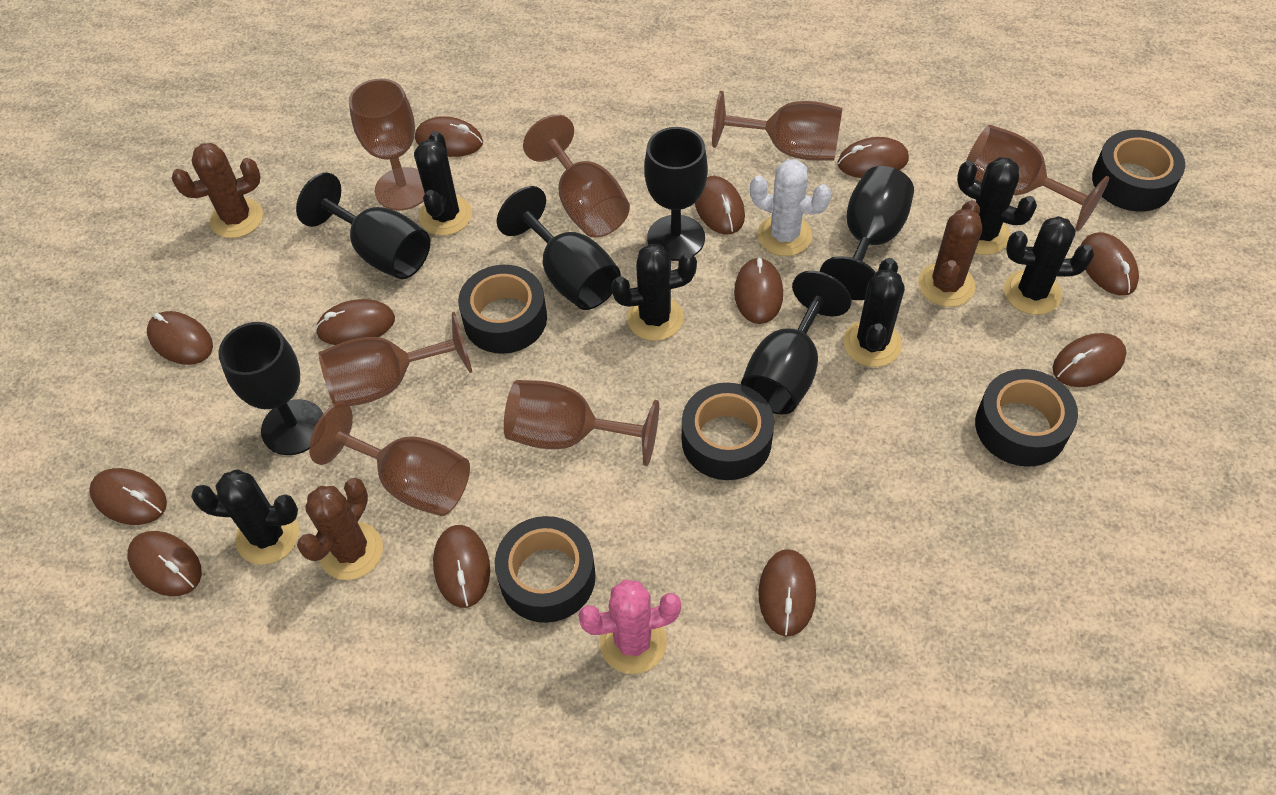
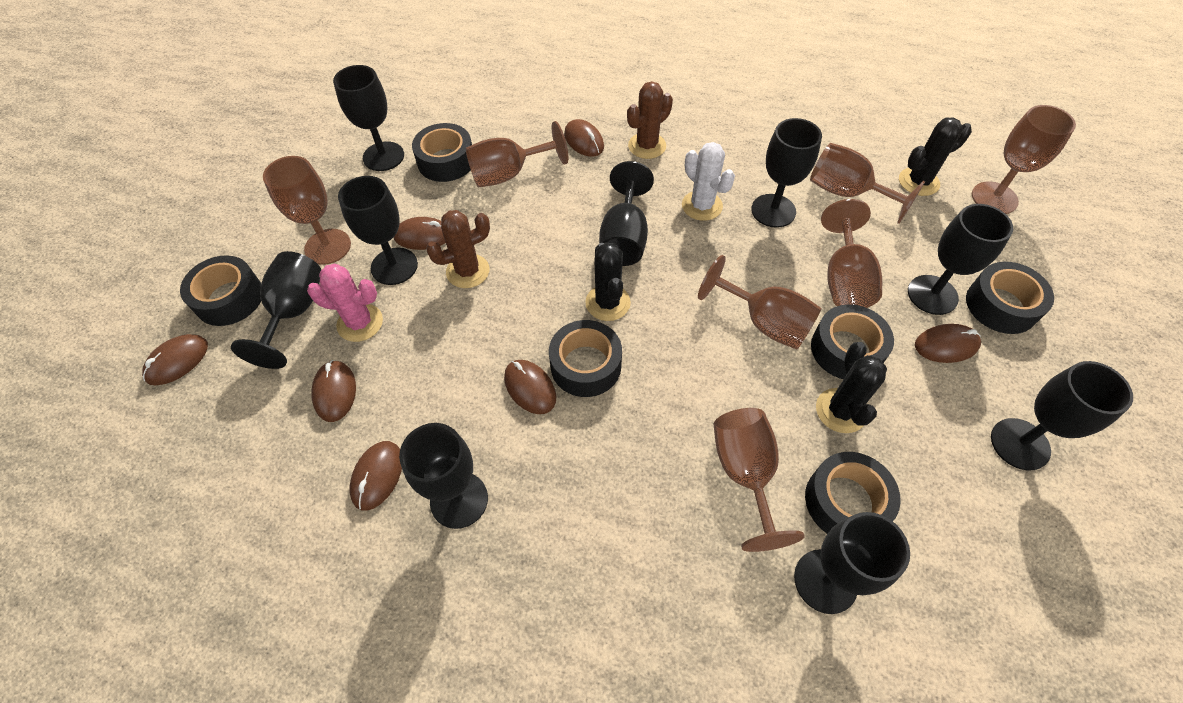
black cactus: [191,469,299,565] [414,131,472,236] [611,244,697,341] [843,258,905,367] [957,157,1037,255] [1004,216,1094,315] = 6 -> [585,242,631,321] [816,342,887,433] [899,118,972,196] = 3
black goblet: [218,322,323,455] [296,173,430,279] [497,186,621,310] [644,127,708,261] [741,271,852,414] [820,166,914,300] = 6 -> [231,251,321,369] [333,65,404,171] [338,176,418,285] [399,423,488,529] [599,161,654,266] [751,118,822,228] [794,512,910,614] [908,204,1013,315] [991,361,1133,471] = 9
black tape: [458,265,547,354] [495,516,596,623] [682,383,774,480] [975,369,1078,467] [1092,130,1185,211] = 5 -> [180,255,261,326] [412,123,472,182] [549,320,622,397] [805,452,901,534] [811,304,894,379] [966,262,1054,334] = 6
brown cactus: [172,143,263,238] [297,478,383,580] [918,200,983,307] = 3 -> [426,210,490,288] [627,81,673,159] = 2
brown mouse: [89,468,167,525] [127,531,202,596] [147,311,213,365] [315,299,395,345] [415,116,483,157] [433,525,490,608] [695,176,745,235] [734,257,783,324] [758,549,816,636] [837,137,909,178] [1053,333,1127,387] [1081,232,1139,295] = 12 -> [142,334,208,385] [311,360,356,422] [350,441,402,511] [394,217,446,250] [504,360,556,414] [564,119,604,157] [915,324,981,363] = 7

